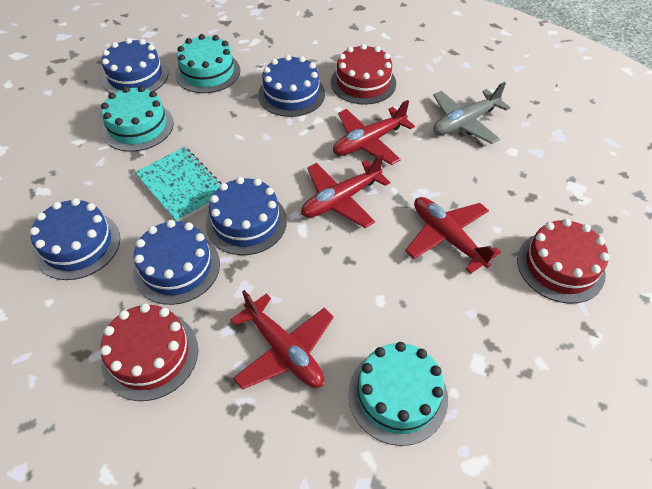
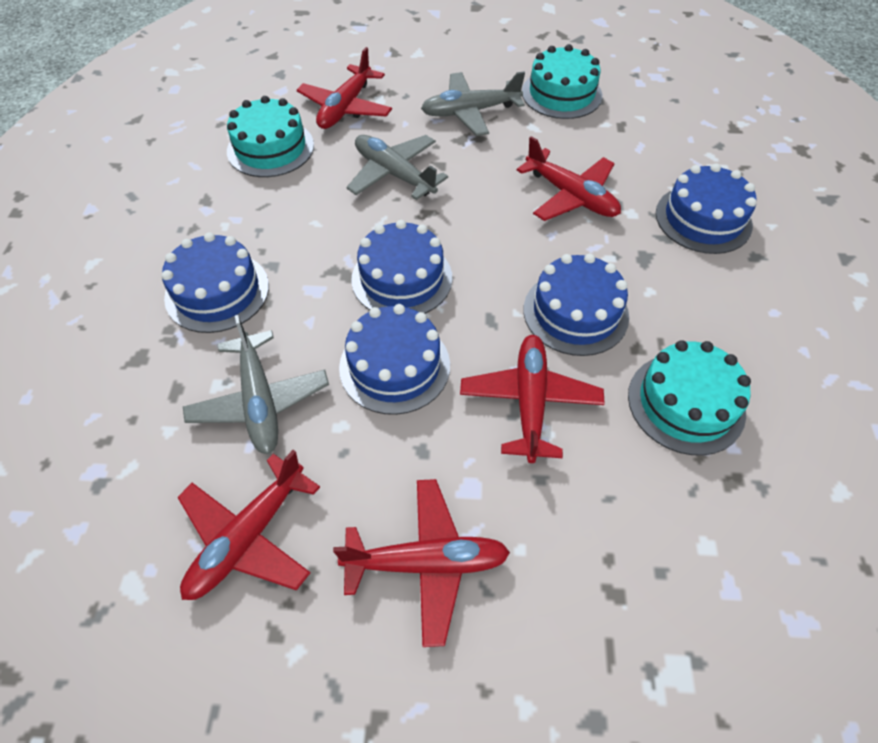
grey plane: [433,82,510,144] = 1 -> [183,315,329,454] [346,135,448,200] [421,72,525,136] = 3
red cake: [100,303,198,401] [331,44,396,105] [517,219,609,304] = 3 -> none = 0
red plane: [230,290,334,390] [301,155,390,228] [333,100,415,165] [405,197,501,274] = 4 -> [177,450,320,600] [297,47,392,129] [333,479,510,647] [460,335,605,463] [517,136,621,221] = 5
turquoise notebook: [135,147,221,222] = 1 -> none = 0

